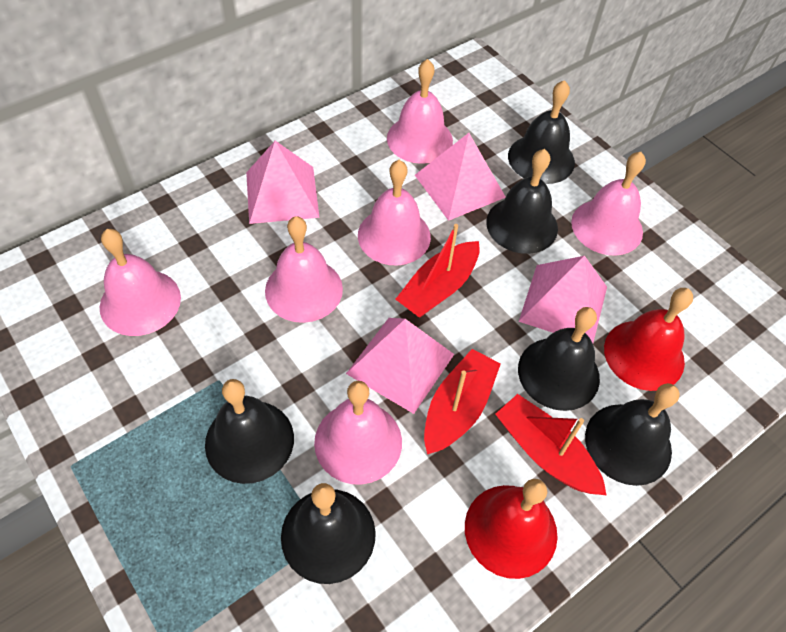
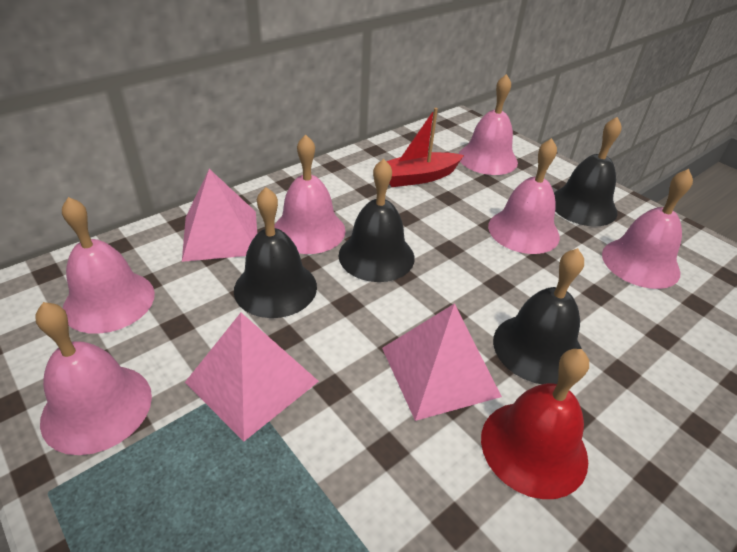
black bell: [205,379,294,484] [281,483,376,584] [486,149,558,254] [508,80,575,184] [518,307,600,411] [585,383,680,486] = 6 -> [234,187,317,318] [339,159,414,282] [493,248,584,384] [554,117,621,226] = 4
pink pyramid: [246,141,320,224] [346,318,454,414] [415,133,505,221] [519,256,607,343] = 4 -> [182,169,257,262] [185,313,319,441] [382,303,502,421] = 3
red bell: [465,479,557,579] [604,288,693,391] = 2 -> [481,349,589,499] = 1
red boat: [395,224,480,317] [424,349,501,454] [495,394,607,495] = 3 -> [376,108,464,187] = 1

